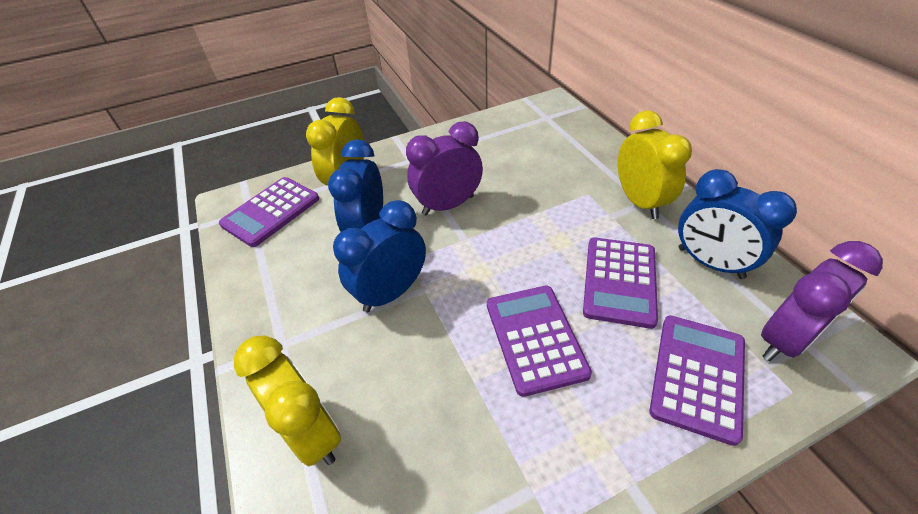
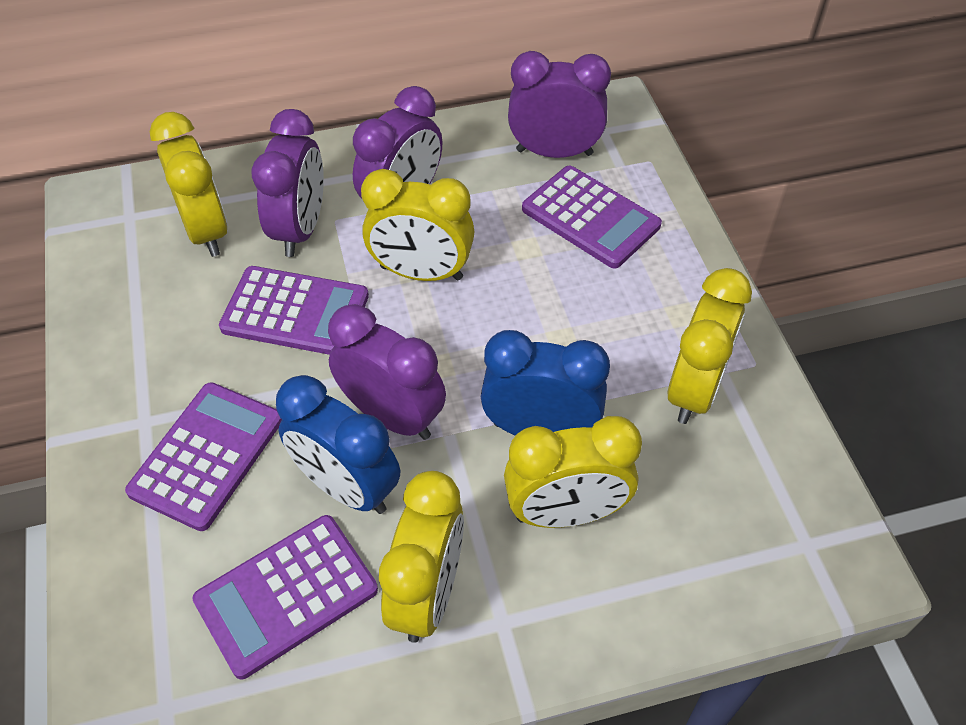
blue clock: [328,139,383,232] [333,200,426,312] [678,169,797,279] = 3 -> [276,375,400,514] [481,330,610,436] = 2
purple clock: [406,121,483,216] [761,241,883,361] = 2 -> [251,109,324,257] [328,304,446,440] [353,86,442,199] [508,51,611,158] = 4
yellow clock: [234,335,341,467] [306,97,364,186] [618,111,692,219] = 3 -> [150,112,228,257] [361,169,474,281] [379,471,464,643] [504,416,642,528] [667,268,752,424] = 5

